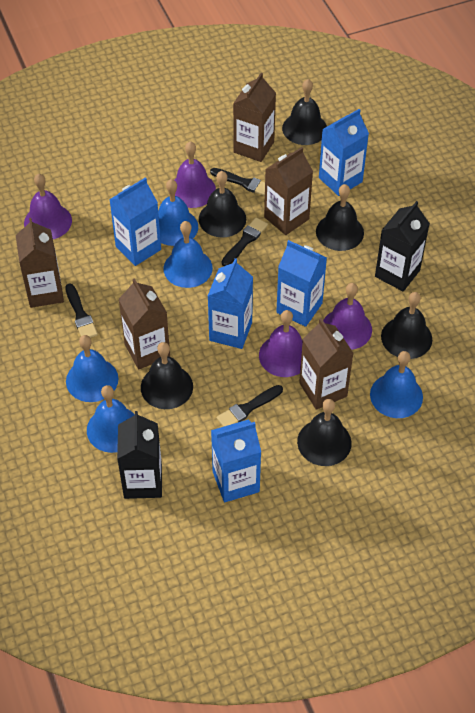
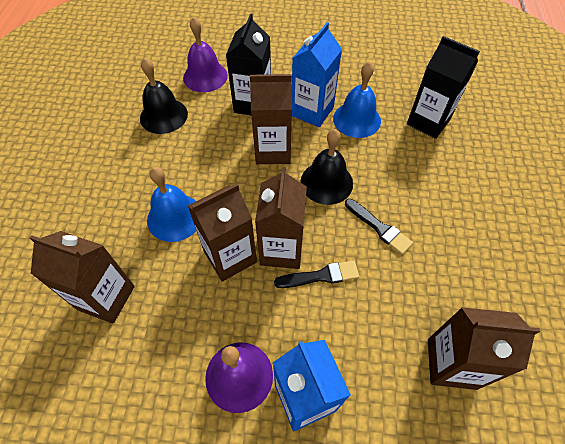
black bell: [141,342,193,409] [199,171,246,238] [282,79,327,145] [297,399,352,466] [316,184,364,251] [381,292,432,359] = 6 -> [140,57,188,134] [301,129,353,205] = 2
black brush: [65,284,98,338] [210,168,265,196] [217,385,283,427] [222,218,268,266] = 4 -> [274,260,359,288] [345,199,413,255] = 2
blue bell: [66,335,119,402] [87,385,135,453] [158,179,198,246] [163,221,213,288] [370,351,423,418] = 5 -> [147,167,196,242] [333,62,381,138] = 2
blue carton: [109,178,161,266] [208,258,253,349] [211,420,261,502] [276,240,327,327] [319,109,369,196] = 5 -> [272,340,351,431] [292,22,342,127] = 2
purple bell: [24,174,72,239] [175,141,216,208] [259,310,303,377] [323,283,372,350] = 4 -> [183,17,228,92] [205,342,273,413] = 2

